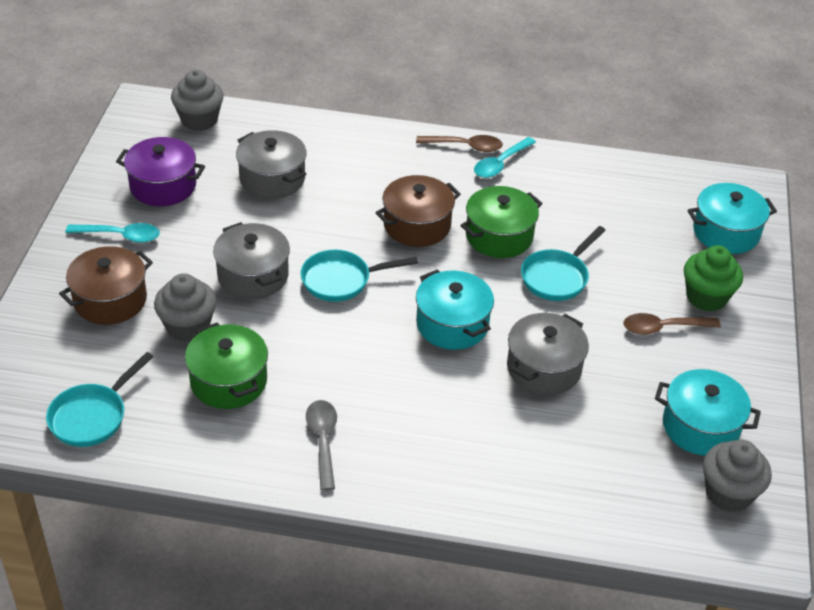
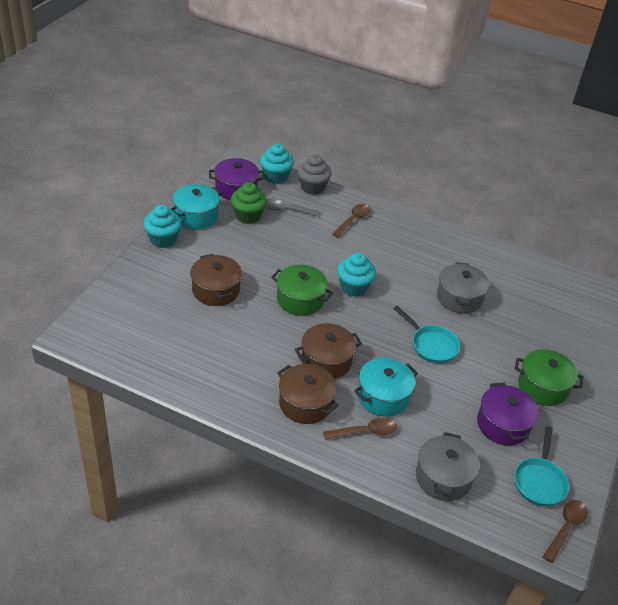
brown pot: [59,246,153,325] [375,175,461,247] = 2 -> [190,254,242,306] [277,364,339,424] [295,323,362,379] = 3
brown spoon: [416,135,503,152] [624,313,721,335] = 2 -> [323,418,397,440] [332,204,370,237] [543,500,588,563] = 3
grey cupcake: [154,273,217,342] [171,70,224,131] [703,440,772,512] = 3 -> [297,155,332,195] = 1
grey pot: [213,222,290,299] [236,130,307,199] [507,313,589,395] = 3 -> [416,432,480,501] [437,262,489,314] = 2
purple pot: [116,137,205,206] = 1 -> [209,158,264,200] [477,382,539,446] = 2
turquoise cupcake: none = 0 -> [143,205,182,248] [260,144,294,184] [337,253,376,297] = 3
turquoise pan: [46,352,154,447] [301,250,418,302] [521,226,606,301] = 3 -> [393,306,460,363] [514,426,569,507] = 2
turquoise pot: [416,269,494,350] [655,369,761,456] [688,183,777,254] = 3 -> [171,184,222,229] [354,358,418,417] = 2
turquoise spoon: [66,223,160,243] [474,137,536,178] = 2 -> none = 0

